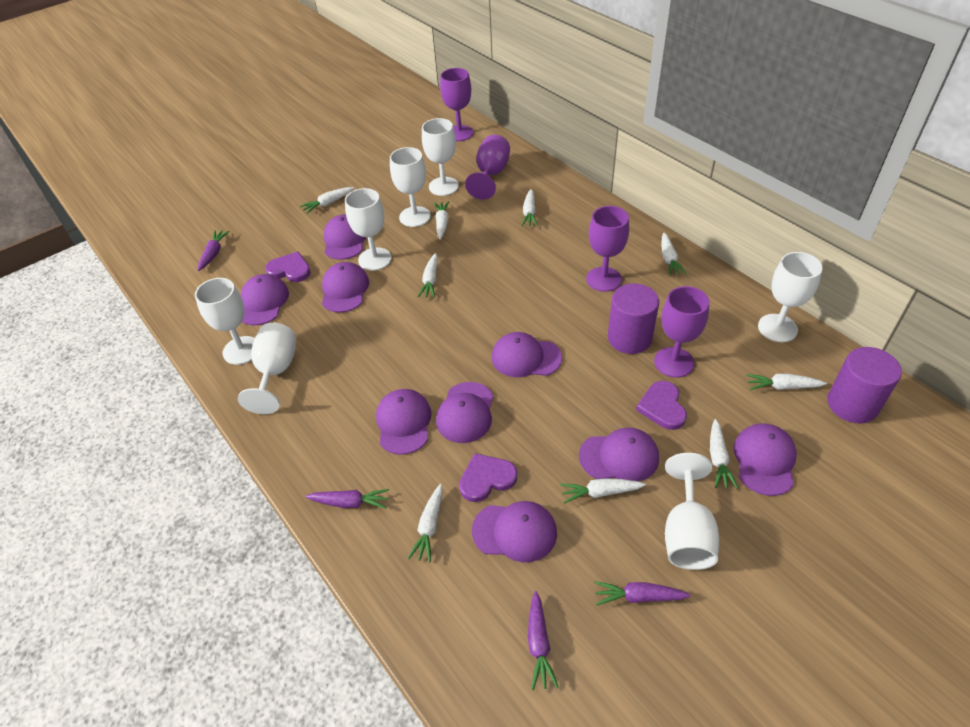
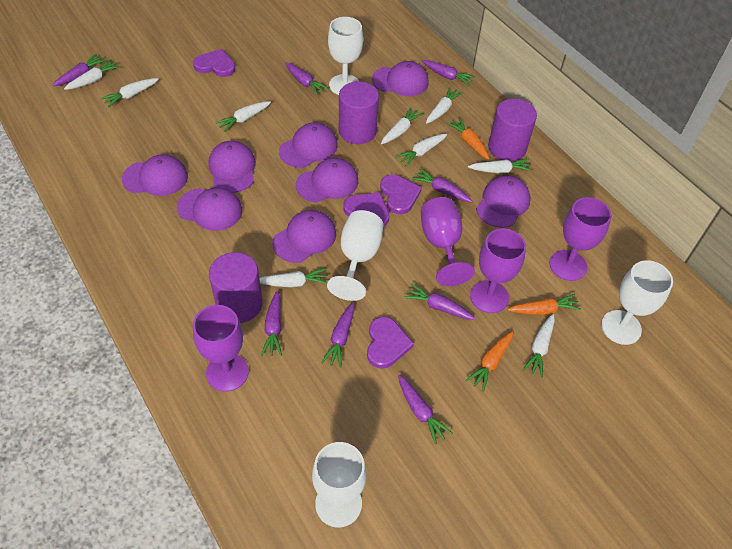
orange carrot: none = 0 -> [447,117,489,159] [466,331,513,392] [508,294,581,315] = 3
purple cap: [241,274,289,325] [322,262,369,313] [324,214,367,260] [376,389,431,455] [436,382,494,443] [472,501,557,562] [492,332,562,377] [579,428,659,481] [734,423,797,496] = 9 -> [122,154,188,196] [177,187,242,231] [208,141,256,193] [273,210,336,263] [279,122,337,168] [296,158,358,203] [372,61,429,96] [476,175,530,228] = 8
purple carrot: [198,230,230,271] [305,489,389,509] [528,591,559,690] [594,581,691,605] = 4 -> [52,54,106,86] [261,291,282,356] [285,62,329,96] [321,302,354,368] [398,375,453,445] [404,283,475,320] [412,168,473,202] [422,60,476,86] = 8
purple cylinder: [608,283,659,354] [827,347,902,423] = 2 -> [209,252,262,323] [339,81,379,144] [488,99,537,162] = 3
purple heart: [265,252,311,282] [459,453,518,502] [636,381,687,430] = 3 -> [193,49,235,77] [344,192,390,227] [367,317,414,369] [380,175,422,214] = 4
white goblet: [195,278,255,365] [238,323,296,414] [345,188,392,271] [390,147,431,227] [422,118,459,196] [665,453,719,570] [758,252,823,342] = 7 -> [312,442,366,528] [327,210,383,301] [328,17,363,95] [601,260,673,345] = 4

